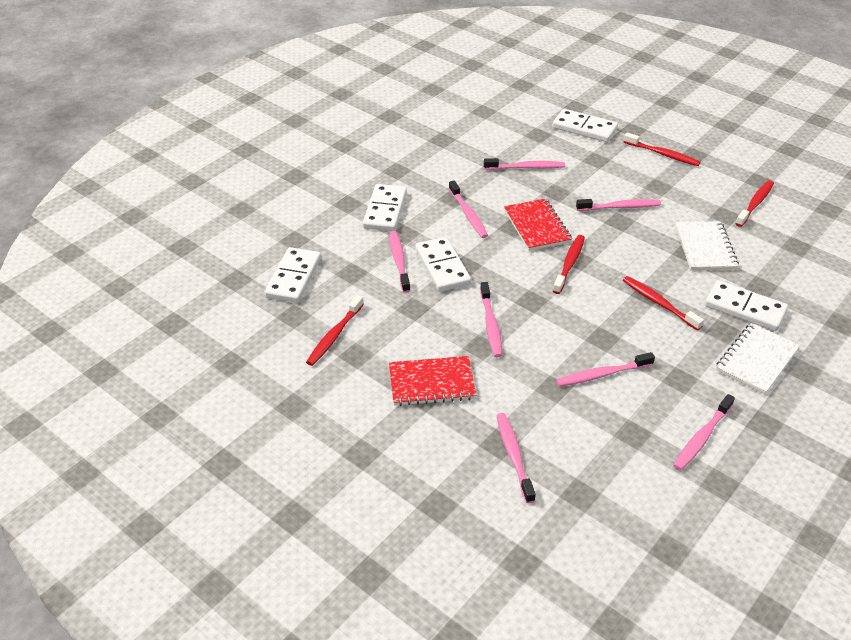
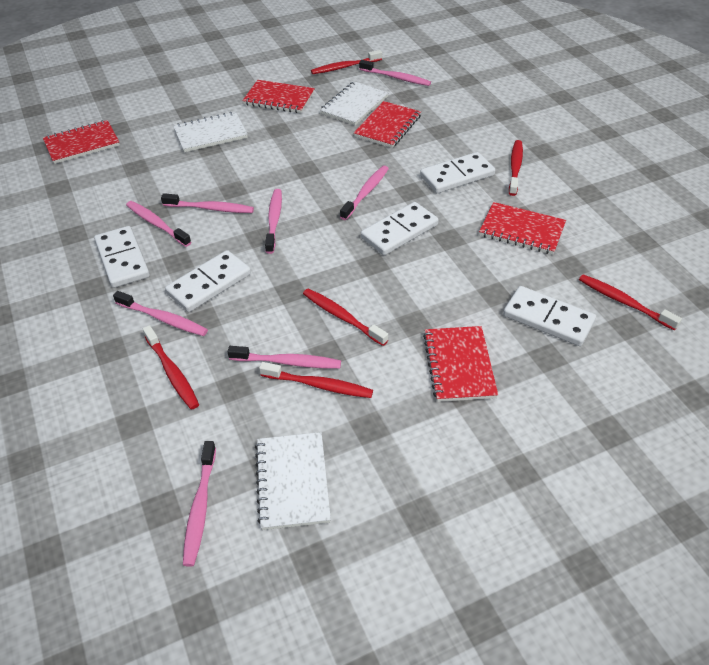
red notebook: [389,356,476,406] [504,198,572,251] = 2 -> [43,120,120,164] [242,80,315,113] [354,101,421,148] [423,326,498,402] [479,202,566,254] = 5
red toothbrush: [306,295,364,366] [553,235,585,294] [623,276,704,331] [624,132,701,166] [735,180,774,227] = 5 -> [143,325,199,410] [259,362,373,398] [303,289,388,346] [311,50,382,74] [509,140,523,196] [579,274,682,331] = 6
white notebook: [675,221,739,270] [716,323,800,394] = 2 -> [173,112,248,152] [255,432,331,530] [320,81,388,125] = 3

